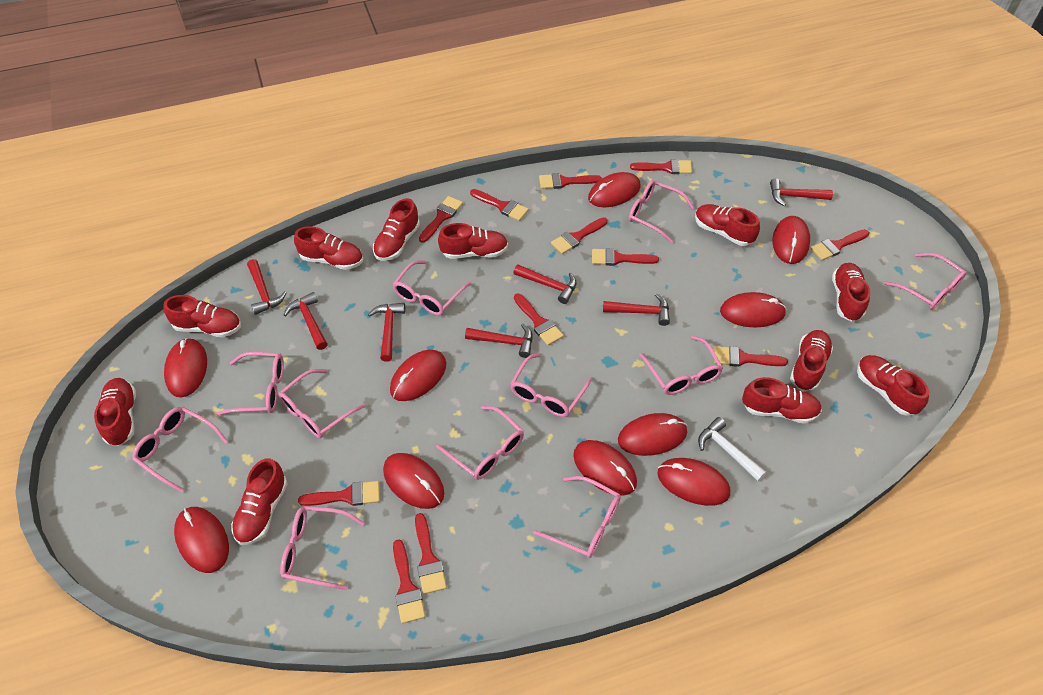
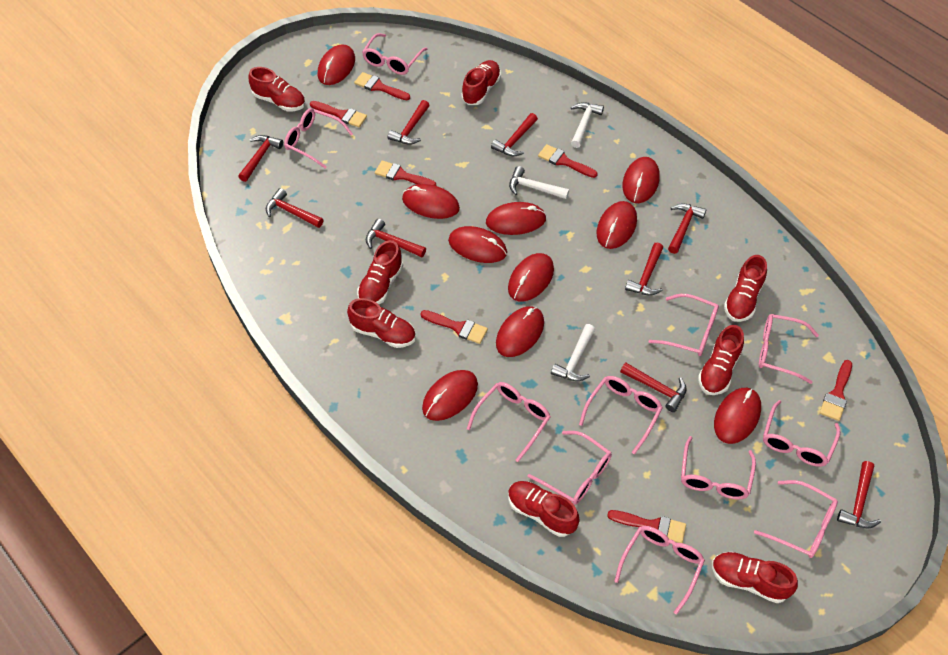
red brush: [298,481,380,506] [393,540,425,624] [415,513,447,594] [419,196,463,243] [470,189,529,221] [514,294,564,345] [539,173,602,189] [551,217,608,254] [592,248,659,266] [630,159,692,174] [714,346,788,367] [811,229,869,260] = 12 -> [310,101,367,127] [354,72,410,100] [375,160,436,186] [420,310,488,344] [538,144,598,178] [607,510,686,543] [820,360,852,421] = 7
red hammer: [247,259,286,315] [284,292,328,350] [368,303,406,362] [465,324,533,358] [514,264,577,304] [603,293,670,326] [770,178,833,206] = 7 -> [238,135,283,182] [266,188,324,228] [366,218,426,257] [388,100,430,145] [491,113,538,156] [620,362,687,412] [625,242,663,296] [668,203,706,254] [837,461,881,528] = 9
red shoe: [94,378,136,446] [164,295,241,338] [231,458,287,545] [294,226,363,270] [373,198,420,261] [438,223,508,259] [695,204,760,246] [742,377,822,424] [790,330,833,390] [832,263,870,322] [857,355,929,416] = 11 -> [248,67,305,111] [347,298,416,348] [357,240,403,304] [461,60,501,105] [508,481,580,537] [698,325,744,395] [712,552,798,603] [724,255,767,322] = 8
white hammer: [698,417,766,481] = 1 -> [509,166,569,199] [551,324,595,381] [571,102,604,148] = 3

